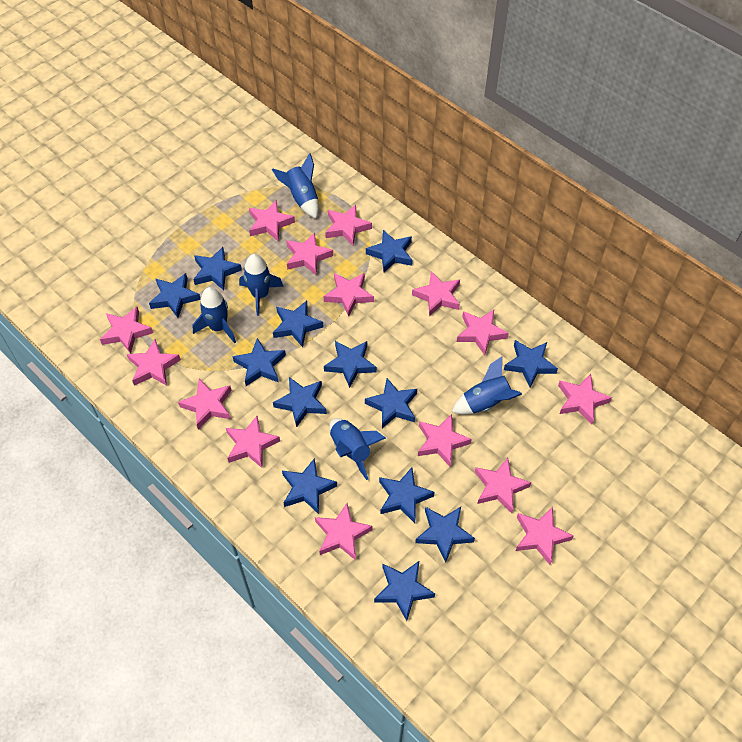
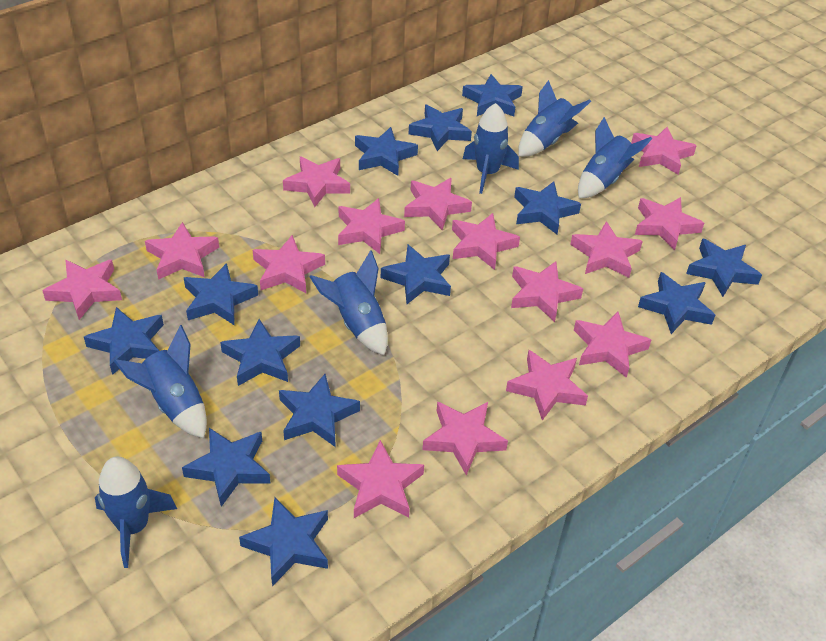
blue rocket: [192,287,236,343] [239,254,284,316] [272,153,319,218] [329,418,386,480] [452,356,522,415] = 5 -> [95,457,177,568] [114,325,207,438] [310,250,388,355] [463,103,519,194] [518,80,591,157] [578,117,652,198] = 6

